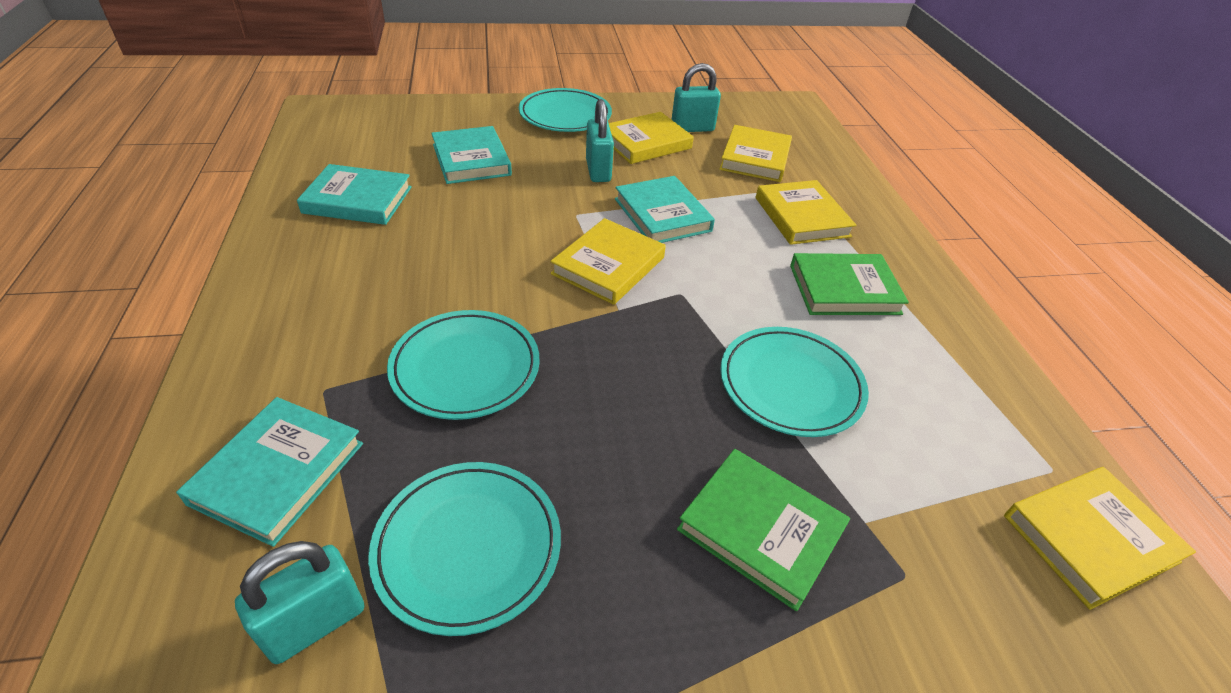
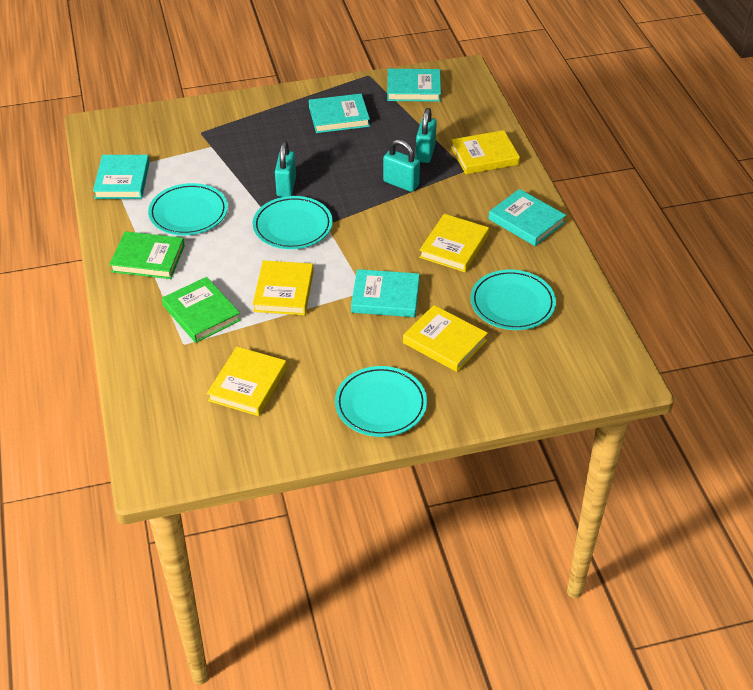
turquoise book: [176,397,363,547] [297,164,412,225] [431,126,512,184] [615,176,715,243] = 4 -> [93,155,150,199] [309,94,370,133] [351,269,420,317] [387,69,441,102] [489,189,566,246] = 5

